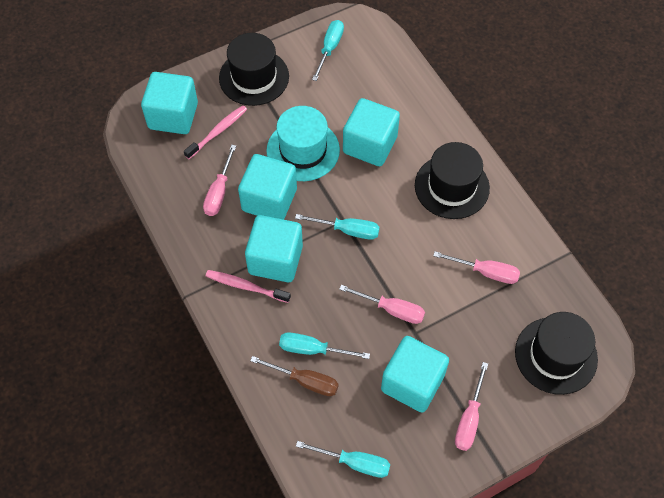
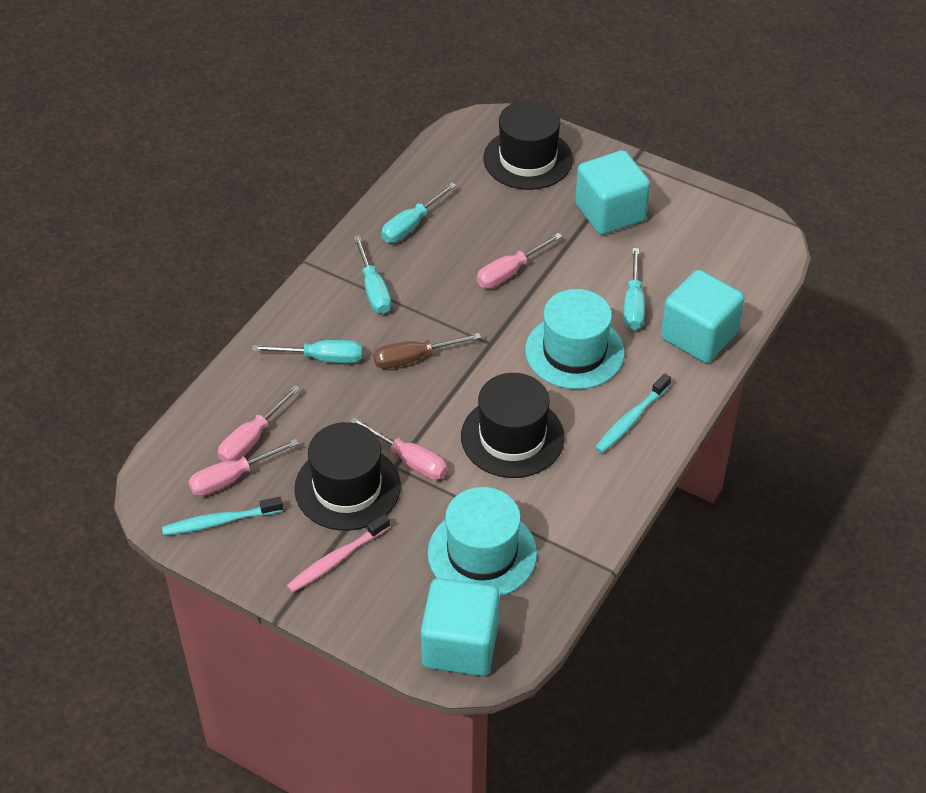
pink toothbrush: [184,105,247,159] [206,270,291,303] = 2 -> [287,514,390,593] = 1
turquoise cube: [141,72,198,134] [238,154,297,220] [245,215,303,282] [343,98,400,166] [381,336,449,413] = 5 -> [421,578,499,676] [575,150,650,235] [661,270,745,363] = 3
turquoise hat: [266,106,340,181] = 1 -> [428,487,537,597] [525,289,624,389] = 2
turquoise toothbrush: none = 0 -> [162,497,283,536] [595,373,671,453] = 2

